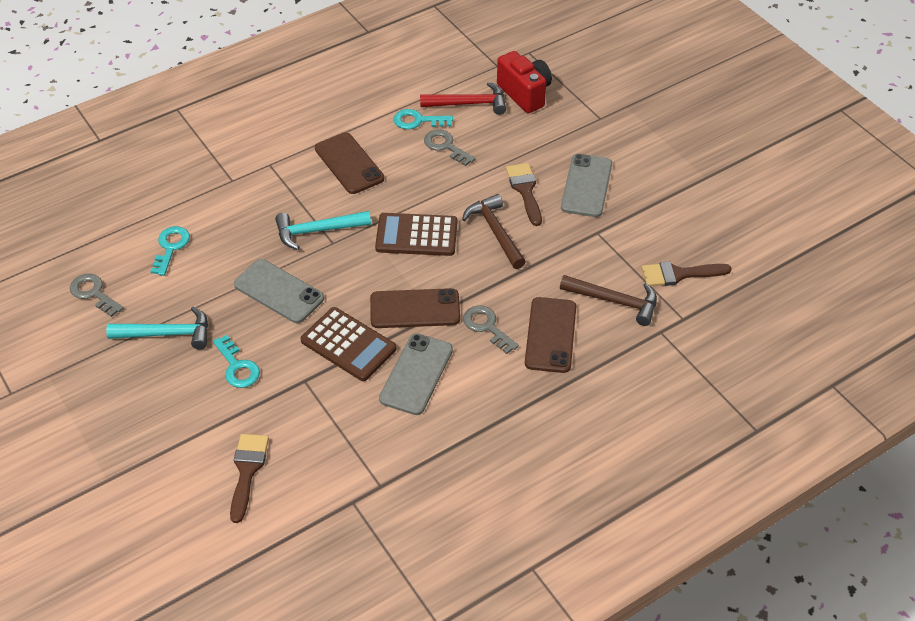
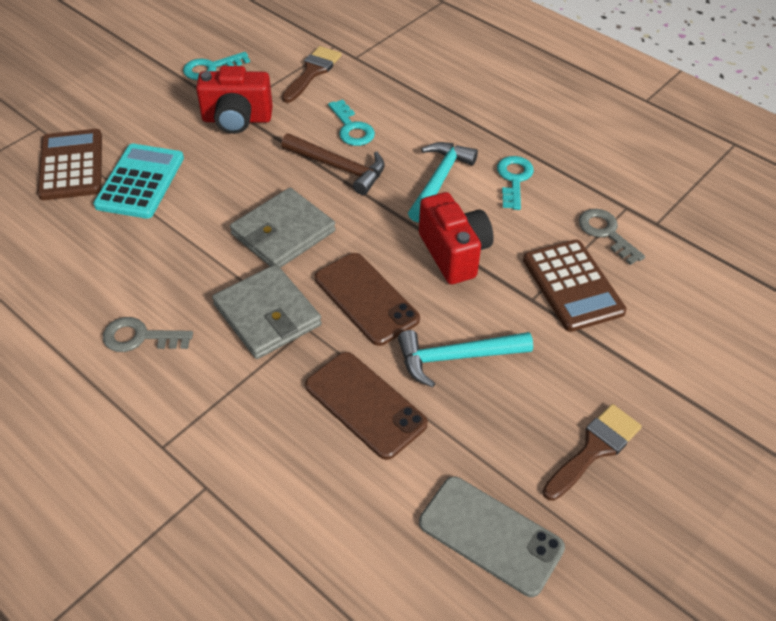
brown brush: [230,434,269,523] [506,163,542,226] [642,262,732,286] = 3 -> [282,46,342,103] [543,404,642,501] = 2
brown hammer: [462,194,526,269] [560,275,657,326] = 2 -> [281,133,385,195] = 1
brown phone: [315,132,384,194] [370,288,460,328] [525,297,576,373] = 3 -> [305,352,428,460] [315,253,420,346] = 2
grey key: [70,274,124,317] [424,130,475,166] [463,305,519,354] = 3 -> [103,317,193,352] [578,209,645,265] = 2
grey phone: [234,259,324,323] [379,333,453,415] [561,154,612,217] = 3 -> [419,476,565,597] = 1
grey wallet: none = 0 -> [212,264,322,359] [230,188,336,268] = 2
red camera: [497,51,552,113] = 1 -> [196,66,273,134] [419,192,494,284] = 2
red hammer: [420,82,506,115] = 1 -> none = 0
turquoise calculator: none = 0 -> [93,144,184,219] = 1

